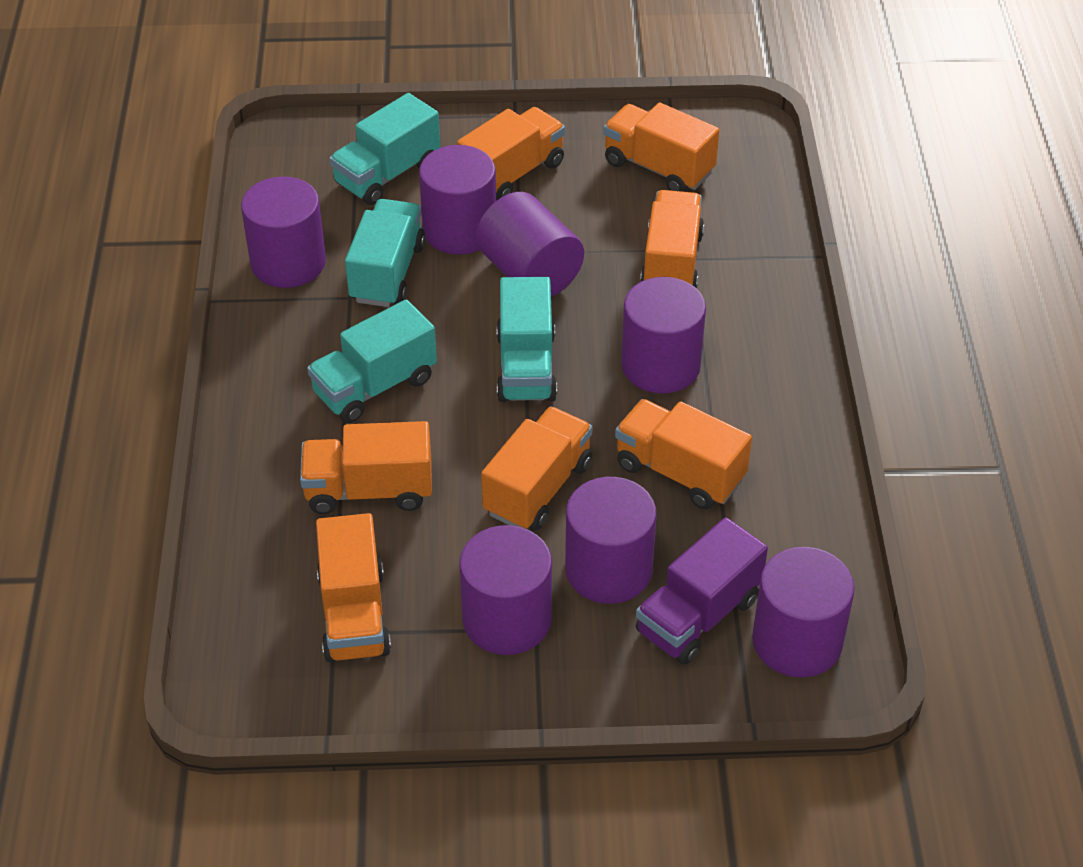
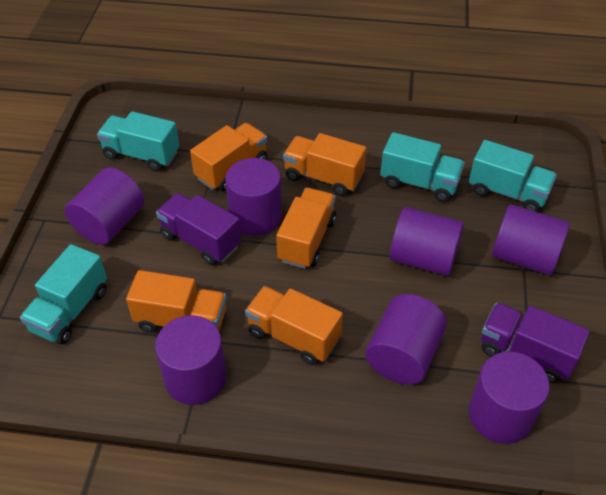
orange truck: [300,421,432,514] [316,513,391,662] [457,107,565,201] [481,406,593,531] [603,102,719,192] [615,399,752,509] [640,190,704,288] = 7 -> [126,270,226,333] [190,123,267,191] [245,286,343,365] [276,188,336,269] [283,133,366,196] = 5
purple truck: [636,517,768,665] = 1 -> [156,193,241,265] [481,303,590,383] = 2

